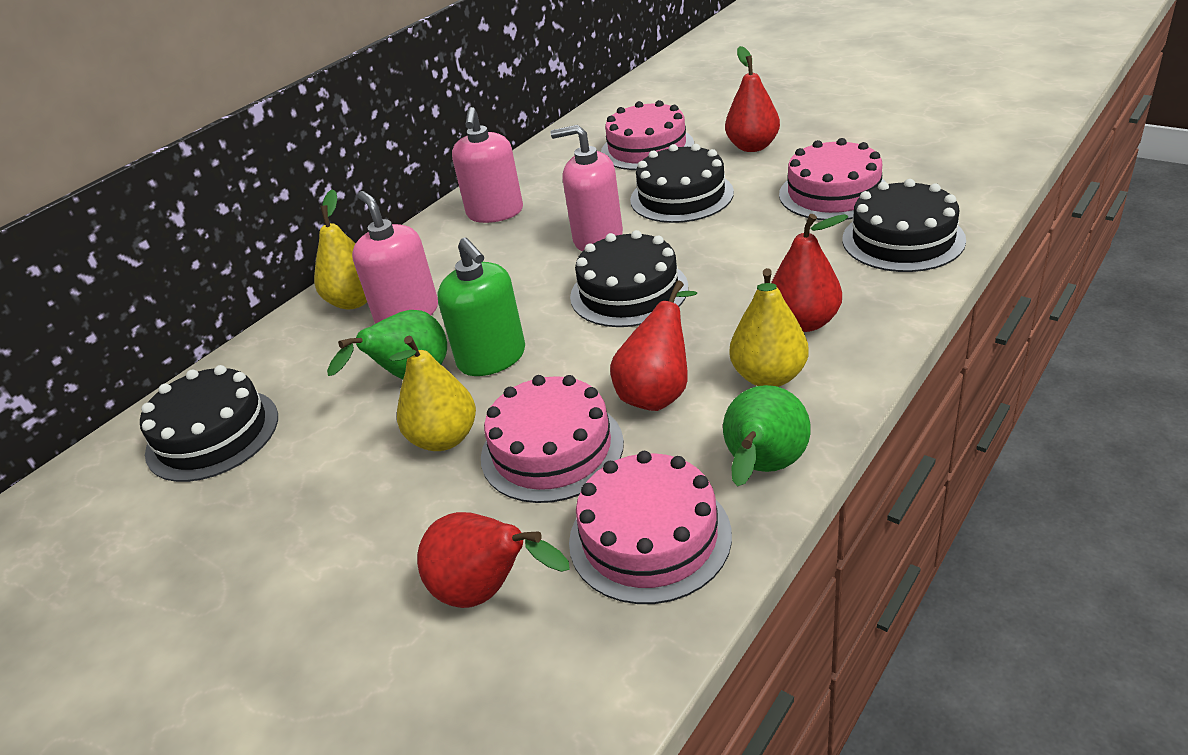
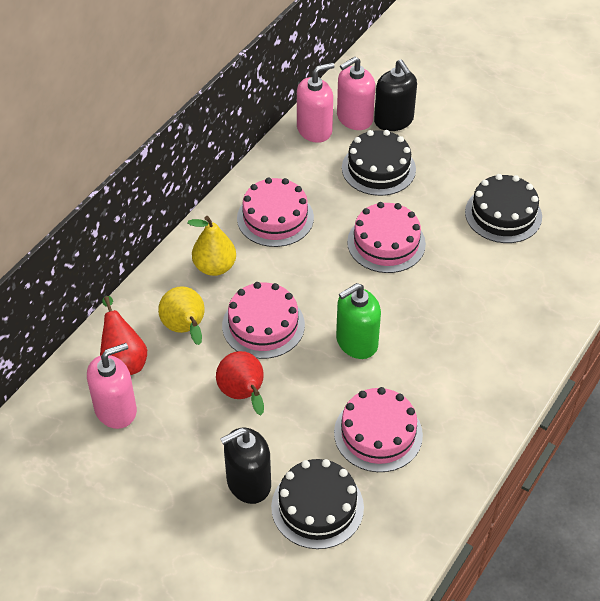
black cake: [140,365,278,482] [570,230,688,327] [630,144,734,223] [842,179,966,272] = 4 -> [271,459,364,549] [342,130,416,196] [465,174,542,243] = 3
black soap dispenser: none = 0 -> [220,427,271,504] [374,59,417,131] = 2
green pear: [327,310,447,379] [723,385,811,487] = 2 -> none = 0
red pear: [417,512,570,608] [610,281,697,411] [725,46,780,152] [771,214,849,332] = 4 -> [100,296,147,375] [216,351,264,415] = 2
yellow pear: [314,189,367,309] [389,336,476,451] [730,268,809,387] = 3 -> [158,286,205,345] [188,216,236,276] = 2

